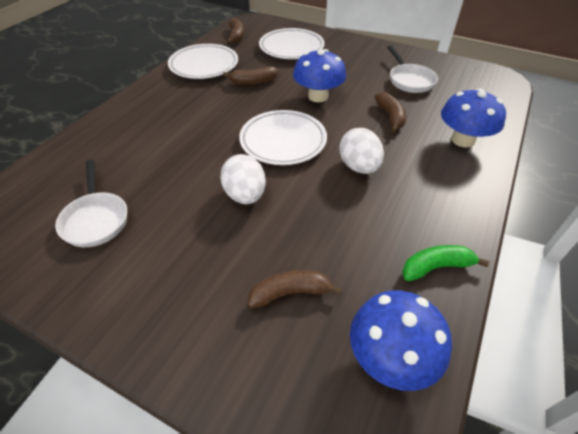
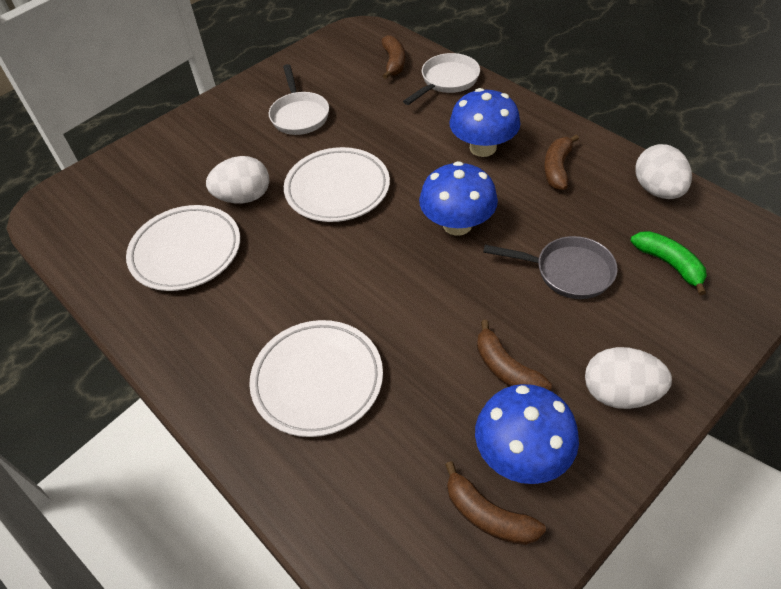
grey pan: none = 0 -> [483,236,618,299] = 1
white egg: [220,154,266,204] [339,128,384,174] = 2 -> [206,156,269,203] [585,347,672,409] [635,144,692,199] = 3

